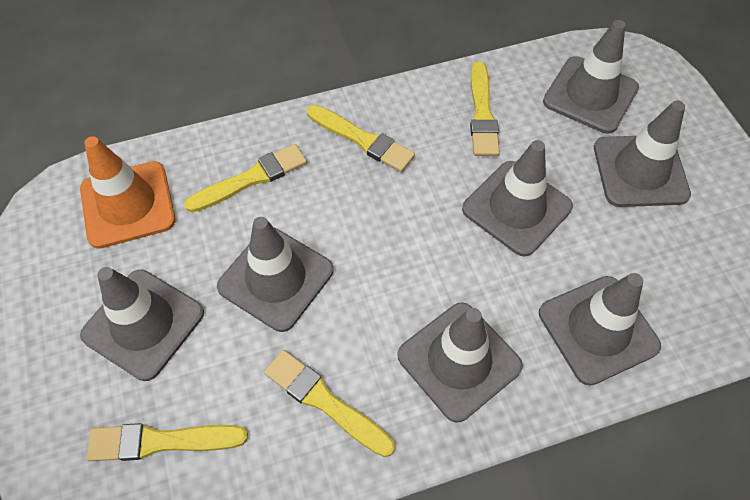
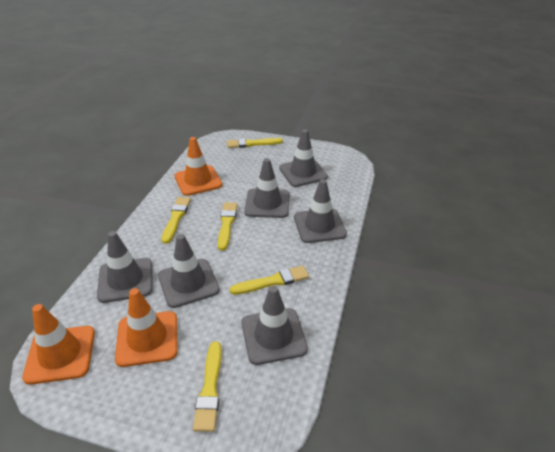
grey traffic cone: [80,267,204,381] [217,217,334,332] [397,302,523,423] [462,140,573,257] [539,273,661,386] [543,20,639,134] [594,101,691,207] = 7 -> [97,231,153,303] [158,234,220,308] [241,286,308,365] [244,158,290,218] [279,129,328,187] [294,179,347,243] = 6
orange traffic cone: [80,136,176,249] = 1 -> [22,304,95,385] [115,288,177,367] [174,137,222,196] = 3

